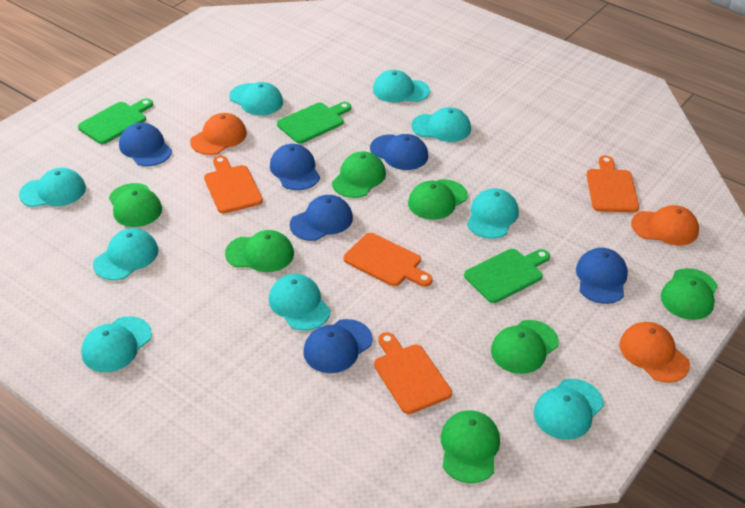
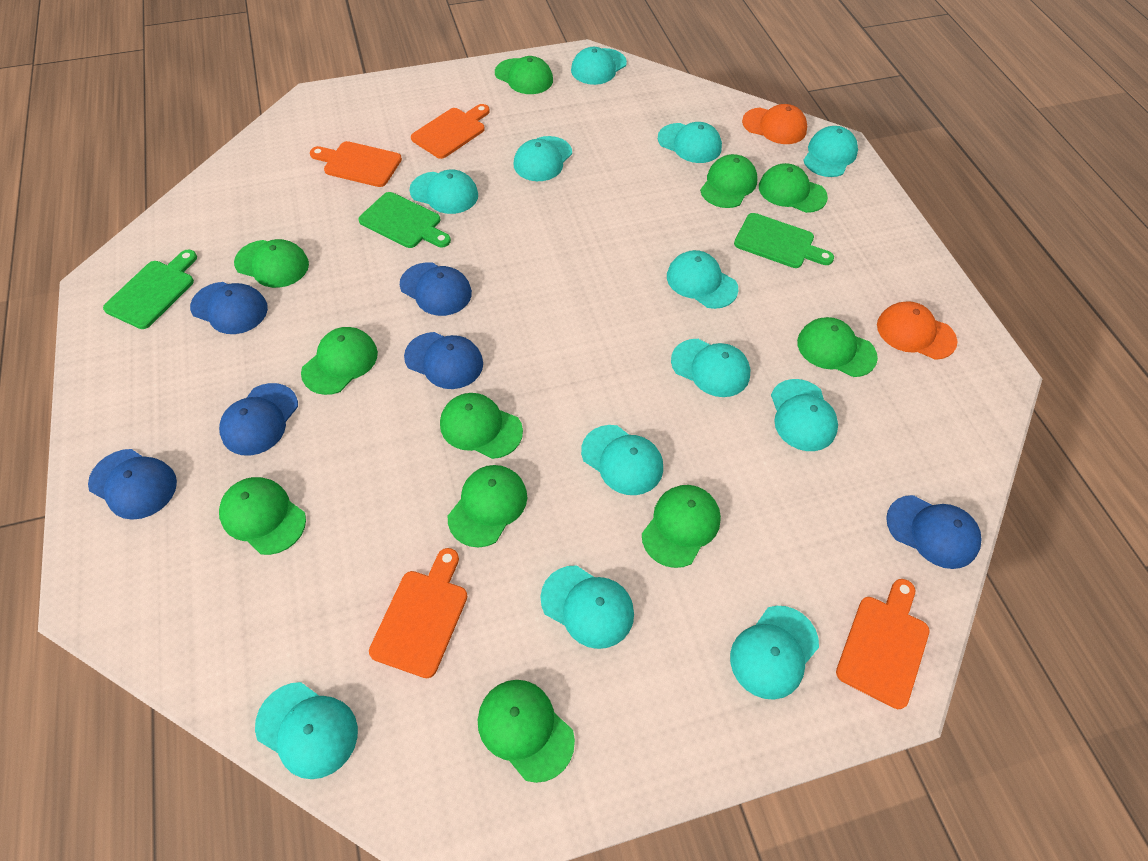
green cap: [109,183,162,227] [225,230,294,272] [332,151,386,198] [408,179,468,220] [441,410,500,483] [491,320,559,374] [661,268,718,320] = 7 -> [219,477,306,555] [234,239,309,288] [301,327,378,395] [440,393,523,459] [448,465,527,548] [478,680,575,783] [495,56,553,94] [642,485,721,568] [700,154,757,208] [759,163,828,213] [797,317,878,377] = 11
orange cap: [190,113,247,155] [619,322,690,383] [631,205,699,245] = 3 -> [742,104,807,144] [877,301,957,360] = 2
turquoise cap: [19,168,86,207] [81,316,152,372] [93,228,158,280] [229,82,283,115] [269,274,330,331] [373,70,430,102] [411,107,471,142] [467,188,519,239] [534,379,604,440] = 9 -> [255,682,358,779] [409,170,478,214] [513,136,572,181] [540,565,634,649] [571,47,627,85] [581,425,663,495] [658,122,722,163] [667,250,738,309] [671,339,750,397] [730,606,819,700] [771,379,838,451] [803,126,858,177] = 12

